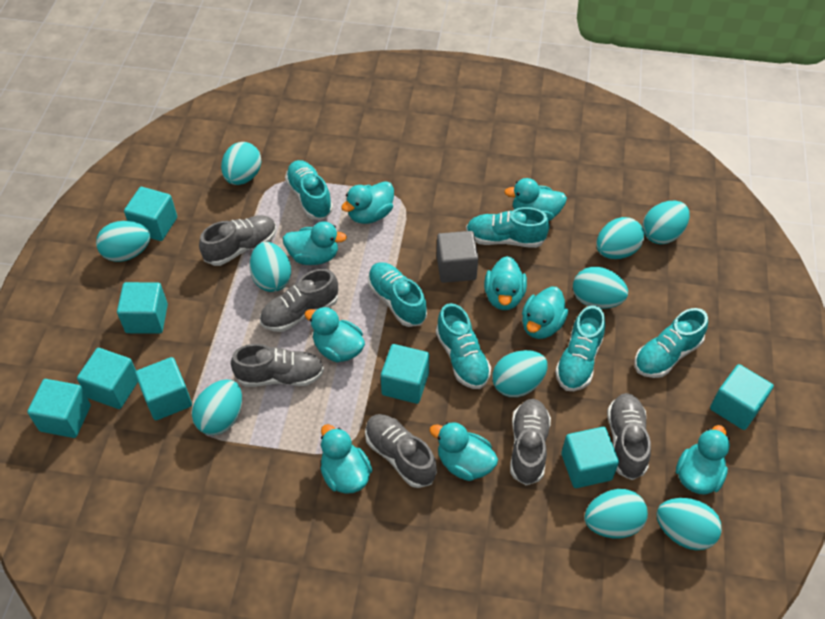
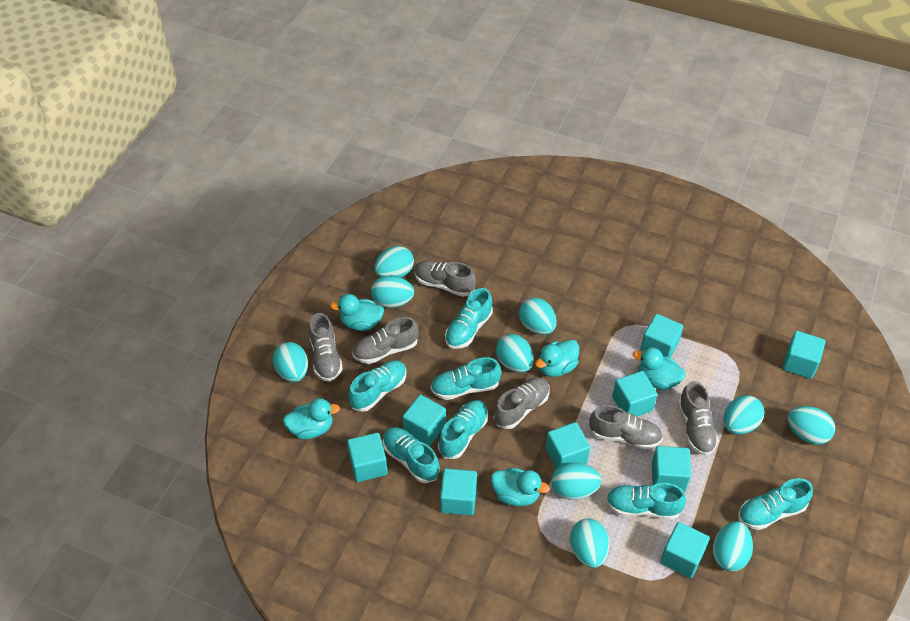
grey cube: [437,231,478,283] = 1 -> none = 0
turquoise cube: [27,379,91,438] [77,348,138,409] [117,282,168,334] [124,187,177,241] [135,357,192,420] [381,344,429,404] [561,427,619,488] [710,364,774,430] = 8 -> [347,433,388,482] [402,395,446,447] [440,468,477,516] [546,422,590,469] [612,371,657,416] [640,314,683,358] [652,446,691,492] [660,522,710,578] [782,331,826,379] = 9
turquoise duck: [283,221,347,265] [304,307,365,363] [320,424,372,494] [341,181,394,224] [429,422,498,481] [484,256,527,310] [504,178,567,221] [522,287,568,339] [676,425,730,495] = 9 -> [283,398,340,439] [330,294,384,331] [491,468,550,506] [535,339,579,377] [633,347,686,390] = 5
turquoise shoe: [285,160,333,219] [368,262,427,327] [436,303,491,389] [466,207,549,248] [555,305,605,391] [634,308,708,378] = 6 -> [348,360,406,412] [383,427,440,483] [430,357,501,400] [438,400,488,459] [445,288,493,349] [606,483,686,520] [738,478,813,530] = 7

